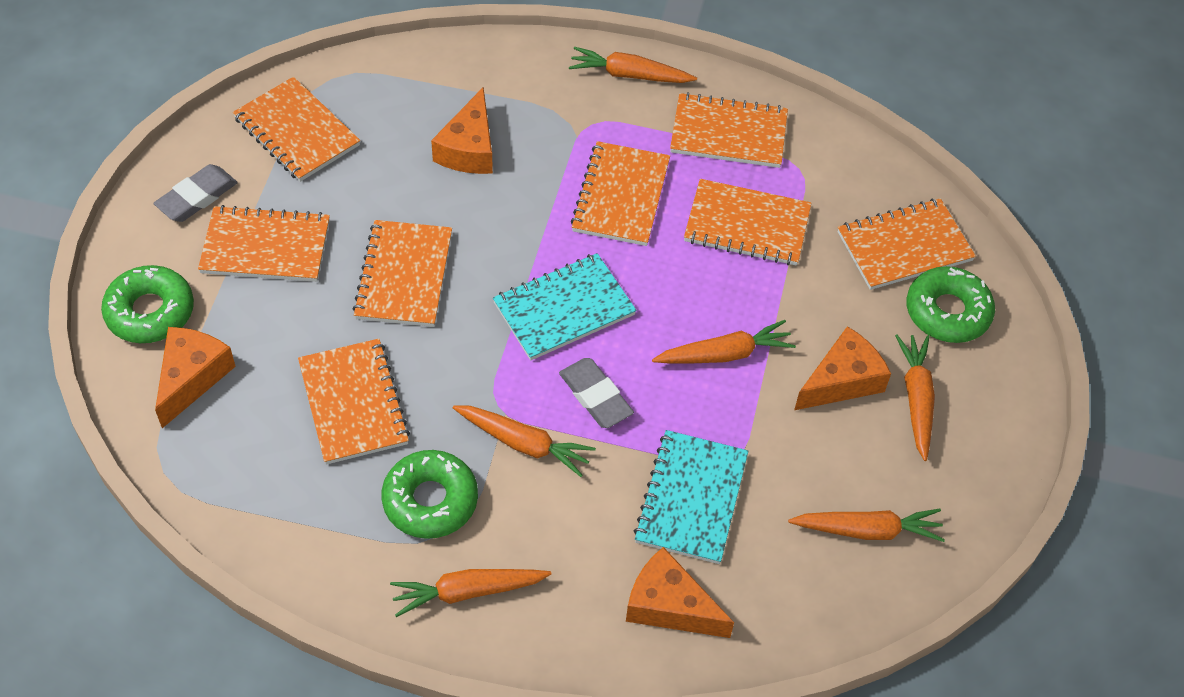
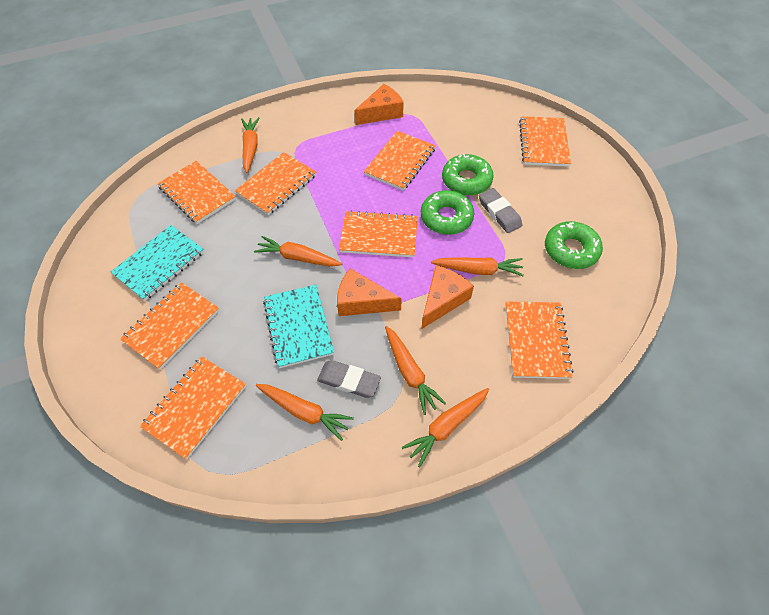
orange cheese: [155,327,236,428] [431,87,493,174] [626,547,734,638] [794,326,891,410] = 4 -> [337,268,402,316] [354,84,404,125] [422,266,474,329] = 3

